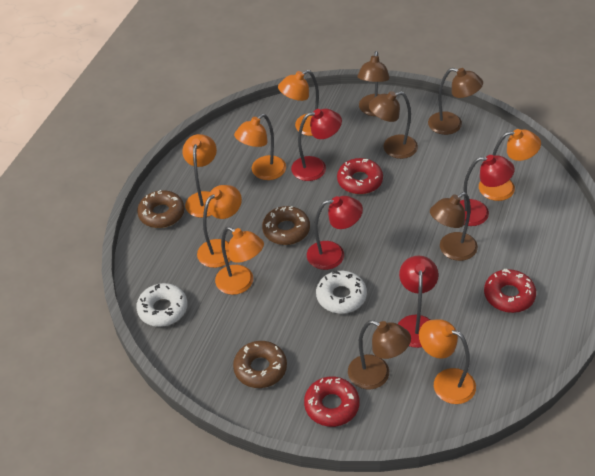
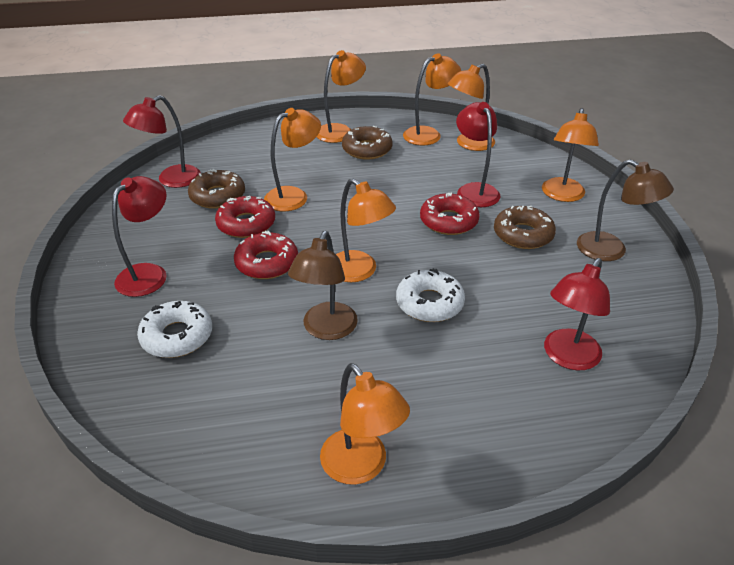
brown lamp: [348,320,411,390] [357,51,390,116] [369,91,418,159] [428,68,483,135] [430,192,478,261] = 5 -> [288,231,358,340] [577,160,674,261] = 2

